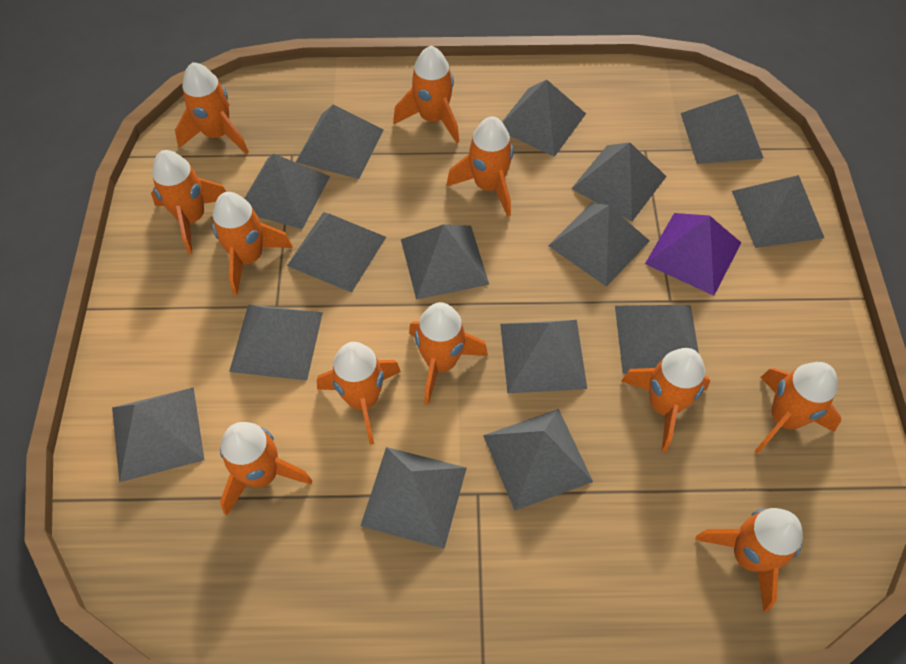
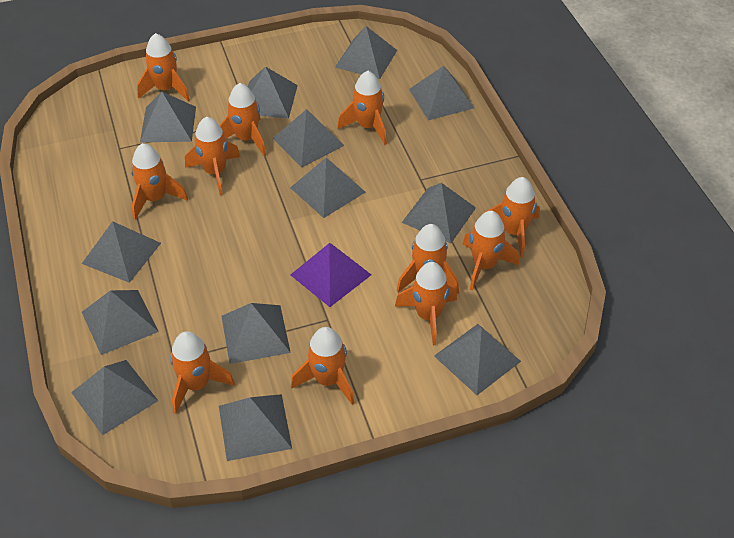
grey pyramid: [112,387,204,482] [229,304,323,381] [244,153,330,229] [287,212,386,293] [296,105,384,179] [360,447,467,549] [401,224,489,300] [483,409,593,511] [500,320,587,393] [502,80,586,157] [548,202,650,287] [571,142,667,221] [615,305,699,374] [681,94,764,164] [732,175,824,248] = 15 -> [71,360,158,435] [82,221,161,283] [82,290,159,355] [140,92,196,142] [219,394,292,461] [221,303,291,364] [248,66,298,118] [273,109,344,168] [290,157,365,218] [335,26,397,79] [402,183,476,243] [409,66,474,121] [434,324,521,395] = 13

